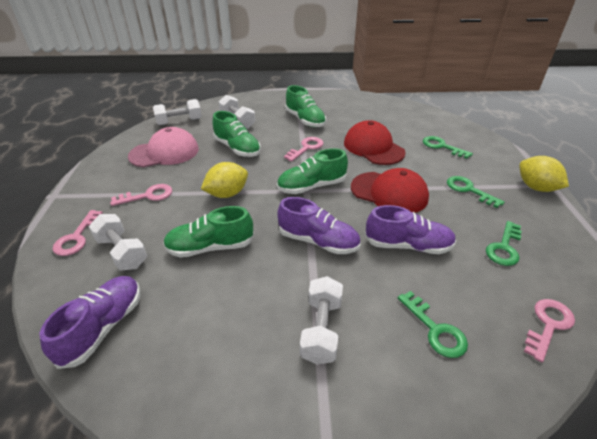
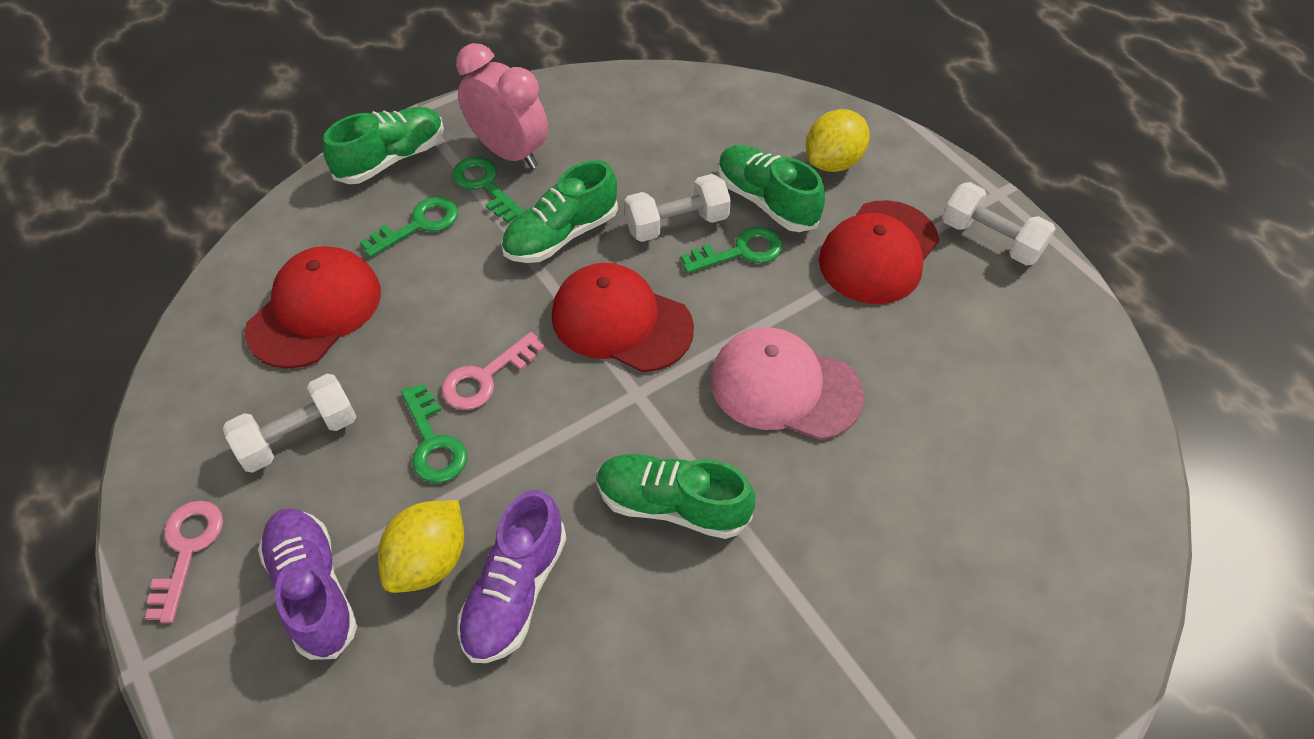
pink clock: none = 0 -> [456,43,548,169] = 1
pink key: [52,210,103,256] [110,184,172,206] [284,137,324,162] [524,299,575,362] = 4 -> [145,501,223,623] [442,332,545,410] = 2
purple shoe: [39,276,141,369] [277,197,360,254] [365,205,456,254] = 3 -> [258,508,357,660] [457,490,566,663] = 2
red cap: [344,120,406,165] [351,168,429,213] = 2 -> [245,246,381,369] [552,263,694,372] [819,200,939,304] = 3
white dumbbell: [88,214,147,271] [153,99,202,125] [218,95,255,129] [300,276,343,365] = 4 -> [223,374,356,472] [624,174,731,242] [942,182,1056,265] = 3

